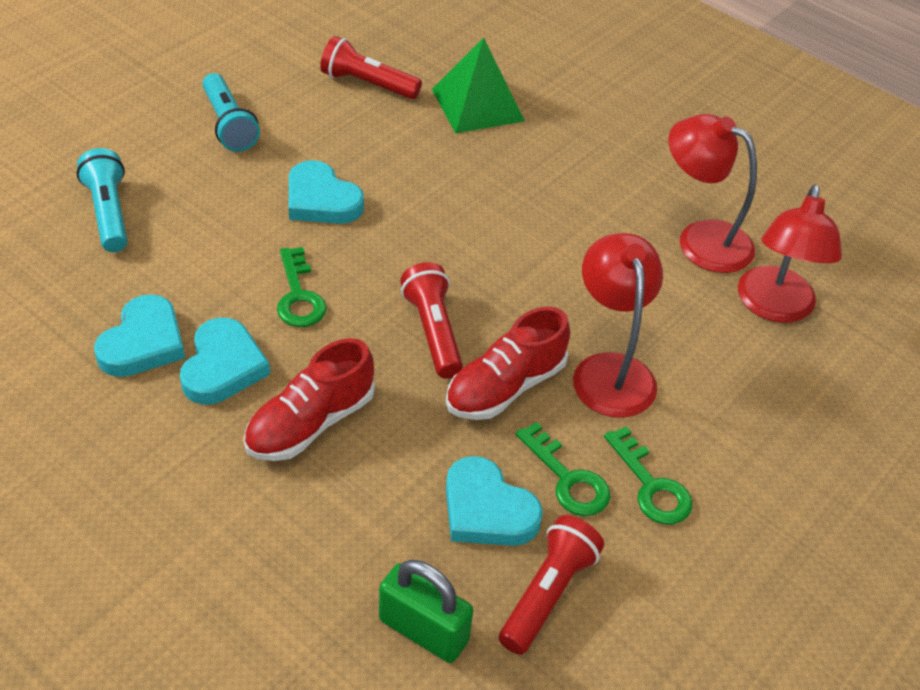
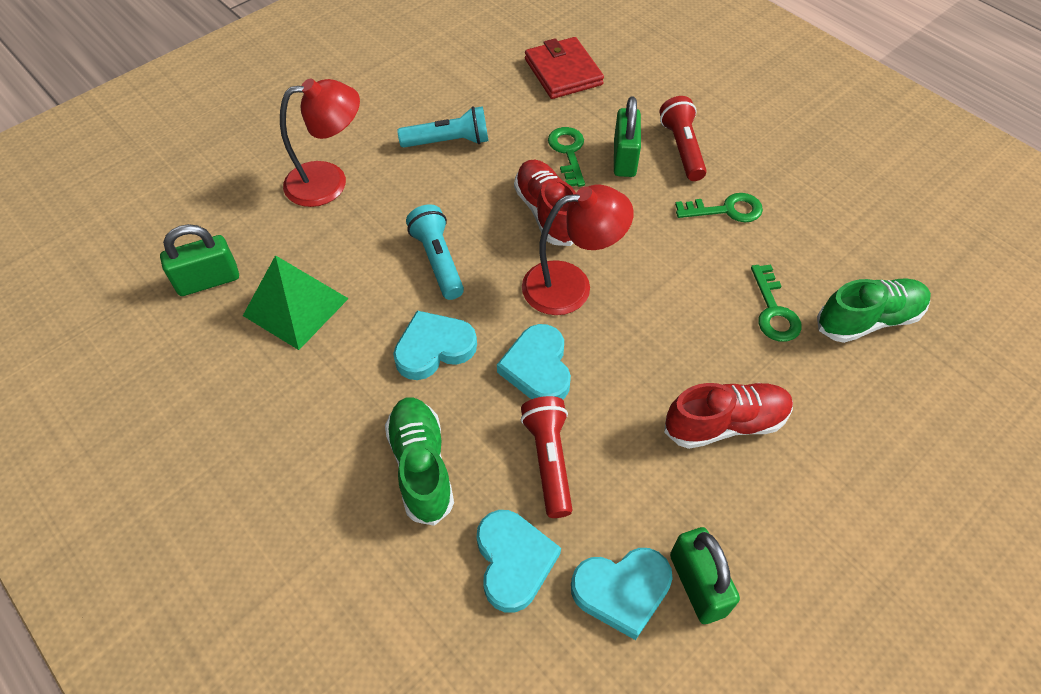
green padlock: [379,560,473,663] = 1 -> [160,224,239,296] [614,96,641,177] [670,527,740,624] = 3
green shoe: none = 0 -> [385,397,454,526] [817,278,931,343] = 2
red flashlight: [320,36,422,99] [400,262,463,379] [499,515,604,655] = 3 -> [521,396,572,518] [659,96,707,181] = 2
red lamp: [573,233,663,418] [669,114,757,273] [738,184,842,323] = 3 -> [280,79,360,207] [522,185,634,315] = 2
red wallet: none = 0 -> [525,37,604,99] = 1

